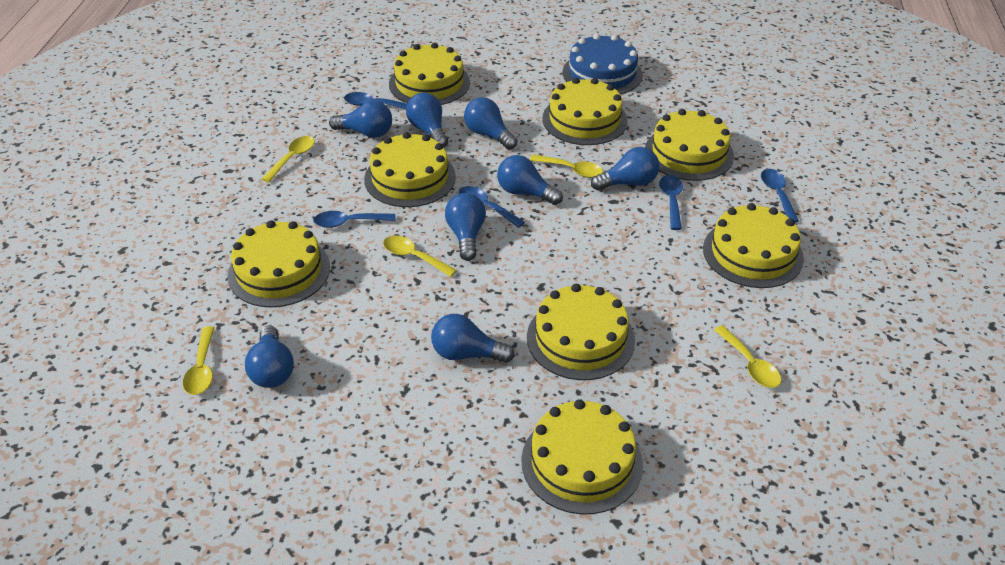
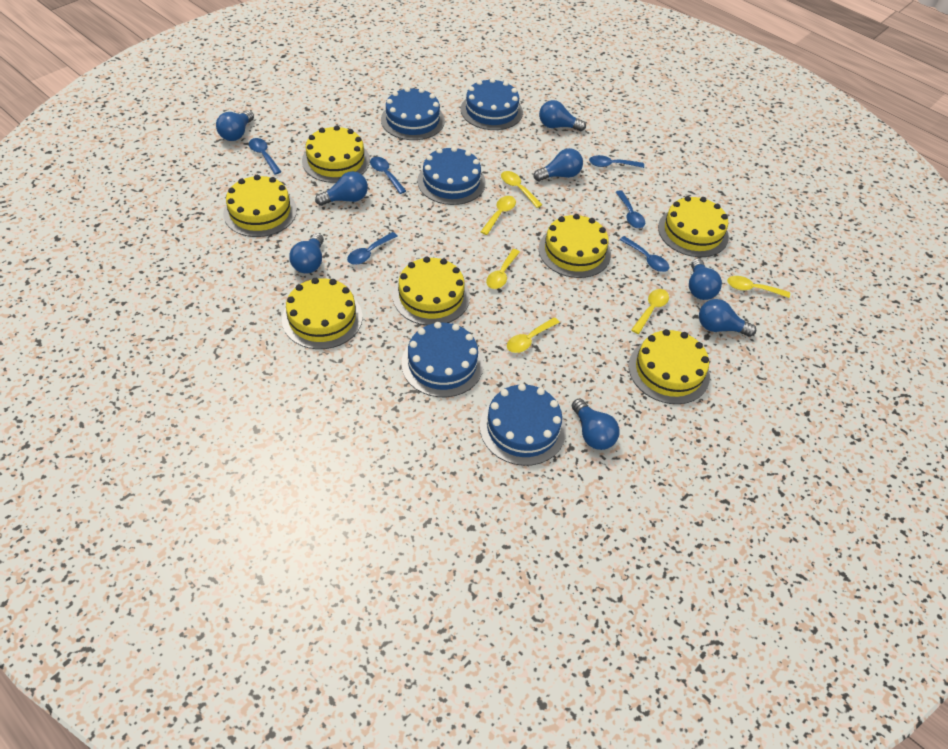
blue cake: [563,34,643,95] = 1 -> [381,87,445,140] [401,322,484,397] [417,146,486,205] [461,78,523,130] [480,384,566,466] = 5
blue spoon: [313,211,396,228] [344,92,407,109] [458,186,525,228] [659,175,683,230] [761,169,799,223] = 5 -> [249,138,281,175] [347,232,398,265] [370,157,406,194] [589,155,644,168] [616,190,645,228] [619,236,669,272] = 6
yellow cake: [227,220,330,307] [364,132,456,207] [389,43,470,105] [521,399,643,515] [527,284,635,380] [542,78,627,145] [645,109,734,181] [703,203,804,288] = 8 -> [223,175,297,237] [282,278,362,349] [302,125,370,183] [393,257,470,325] [539,214,611,278] [628,329,710,404] [658,196,729,257] = 7
yellow spoon: [183,326,215,395] [262,136,315,182] [383,236,457,277] [530,154,603,178] [714,325,781,388] = 5 -> [481,196,516,235] [486,249,520,289] [501,171,542,208] [507,317,560,353] [631,289,669,334] [727,276,790,298] = 6

